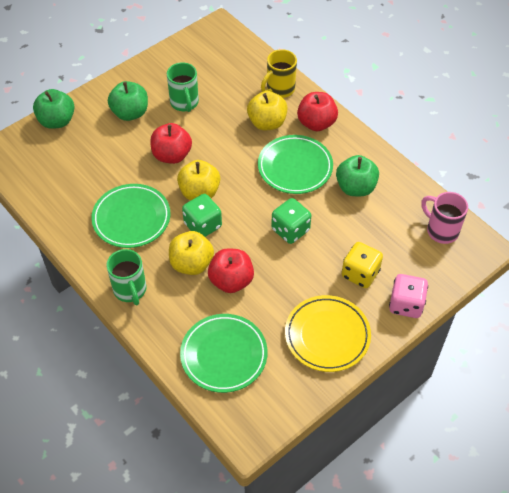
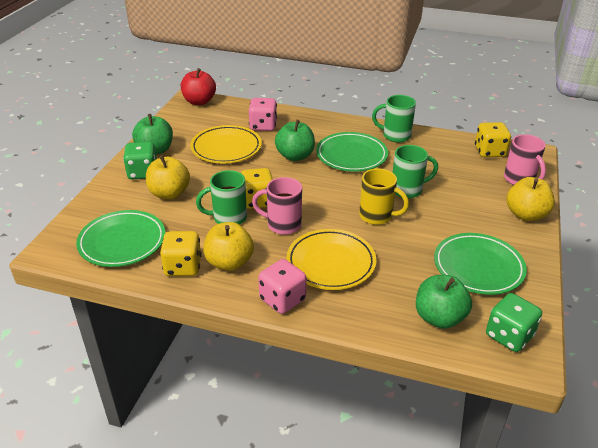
green mug: [106,249,146,305] [167,62,199,112] = 2 -> [196,170,247,225] [372,95,416,142] [393,145,438,198] = 3
pink dice: [389,274,428,318] = 1 -> [249,98,277,131] [258,259,307,314] = 2
pink mug: [421,192,468,244] = 1 -> [252,177,302,235] [504,134,546,185] = 2
red apple: [150,123,192,164] [208,249,254,293] [297,92,338,131] = 3 -> [181,68,216,105] = 1
yellow dice: [342,242,383,288] = 1 -> [160,231,202,276] [241,168,273,209] [475,122,511,157] = 3
yellow plate: [285,295,371,372] = 1 -> [190,125,262,164] [287,229,376,290] = 2

